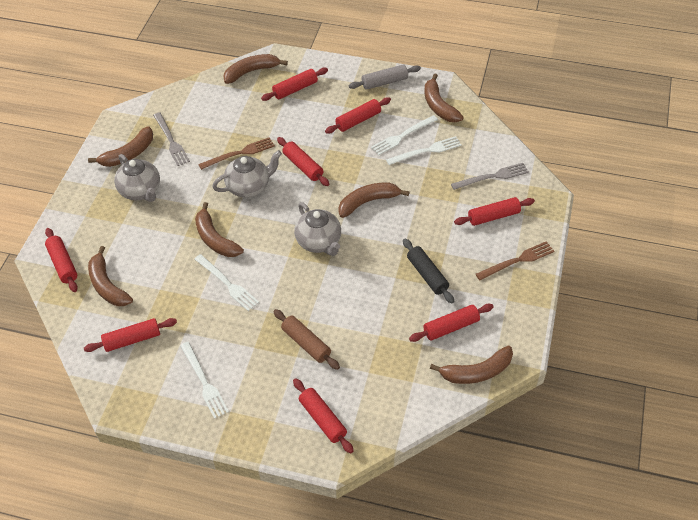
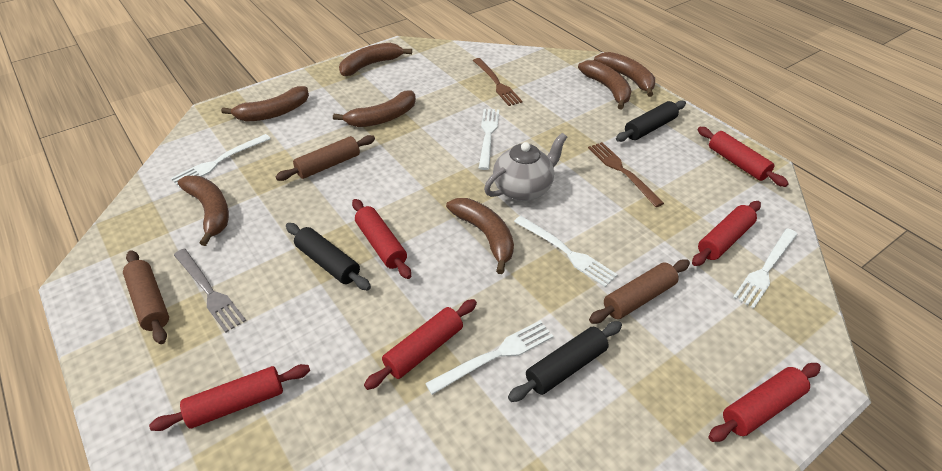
black rolling pin: [403,238,454,304] = 1 -> [286,223,371,290] [508,321,622,402] [616,100,686,142] = 3
brown rolling pin: [273,309,340,370] = 1 -> [123,250,169,344] [275,135,375,181] [589,259,690,324] = 3
grey fork: [153,112,190,166] [451,163,529,190] = 2 -> [174,249,246,333] = 1
grey rolling pin: [349,65,421,90] = 1 -> none = 0
grey teapot: [114,154,160,202] [212,150,282,198] [294,202,341,256] = 3 -> [484,133,567,201] = 1
red rolling pin: [45,228,78,292] [84,318,177,352] [261,68,328,101] [277,137,329,186] [293,378,354,454] [325,97,391,134] [409,304,494,342] [454,197,535,226] = 8 -> [149,364,310,431] [352,199,411,279] [364,299,477,390] [692,201,761,266] [698,127,789,187] [708,363,821,442] = 6
white fork: [180,342,229,419] [195,254,259,311] [371,115,438,155] [386,136,462,165] = 4 -> [171,134,271,188] [425,320,553,395] [479,109,499,170] [514,216,618,287] [733,228,798,309] = 5

